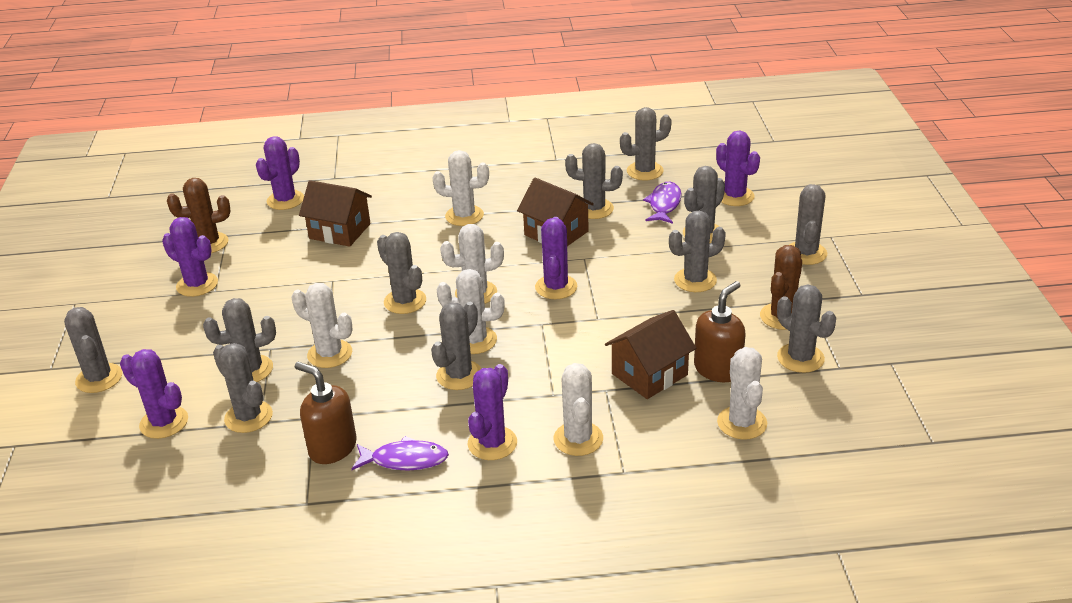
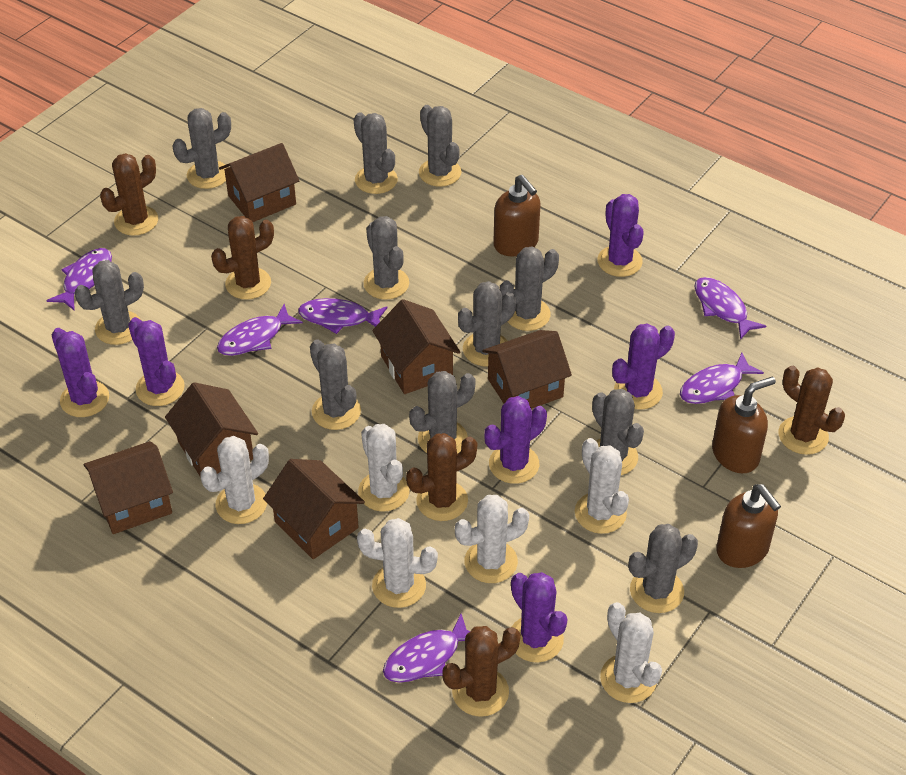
brown cactus: [167,178,230,253] [760,245,802,330] = 2 -> [100,153,158,236] [211,216,274,300] [406,433,477,521] [442,626,520,717] [779,366,845,455] = 5
brown house: [299,180,372,247] [517,178,594,246] [605,310,696,399] = 3 -> [83,441,173,534] [165,382,258,476] [219,143,299,222] [263,459,365,559] [372,299,460,394] [482,330,572,409] = 6
brown soap dispenser: [295,362,357,464] [694,281,746,382] = 2 -> [493,175,541,256] [712,376,776,473] [716,484,781,568] = 3
purple fish: [352,436,449,470] [643,182,682,224] = 2 -> [46,248,112,311] [217,304,303,356] [298,298,388,334] [383,614,470,683] [680,352,764,404] [694,277,766,340] = 6

